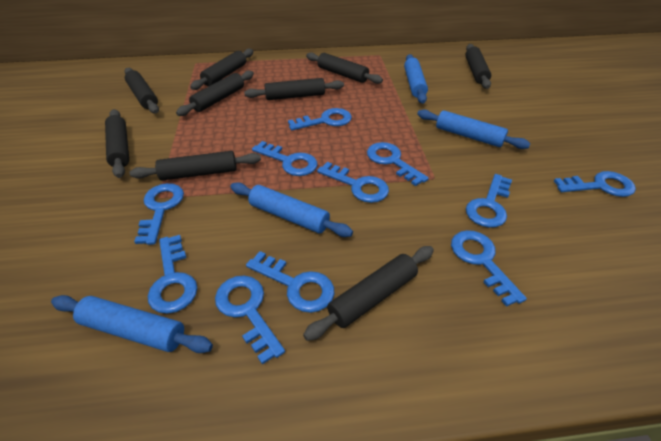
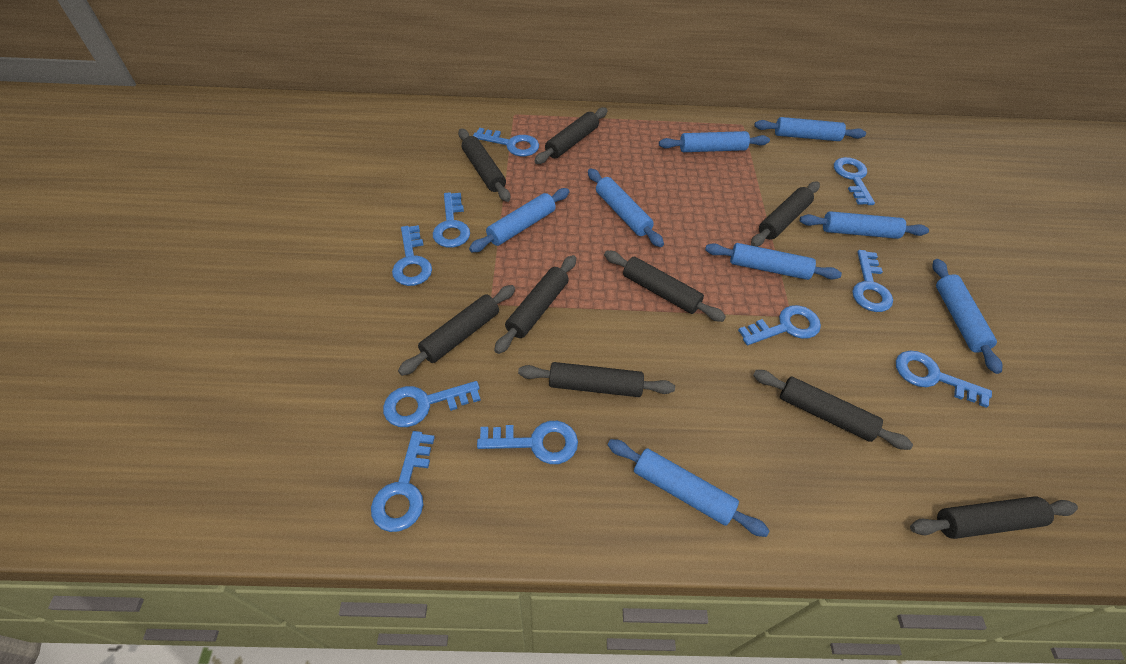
blue key: [134,183,184,245] [148,235,197,314] [215,276,285,365] [246,251,334,313] [252,141,317,176] [288,108,352,130] [317,162,389,203] [367,142,429,186] [451,230,527,307] [466,174,512,228] [554,171,636,197] = 11 -> [371,431,435,532] [383,381,481,427] [392,225,432,286] [433,192,470,248] [473,128,539,156] [477,421,578,464] [738,305,821,345] [834,157,875,205] [852,250,893,312] [896,351,992,408] = 10
blue rolling pin: [51,295,213,353] [230,182,353,237] [404,54,428,104] [417,109,530,149] = 4 -> [469,188,570,252] [588,168,664,247] [608,439,770,537] [659,131,770,152] [705,243,842,280] [754,117,866,141] [800,211,929,239] [932,259,1003,374] = 8

